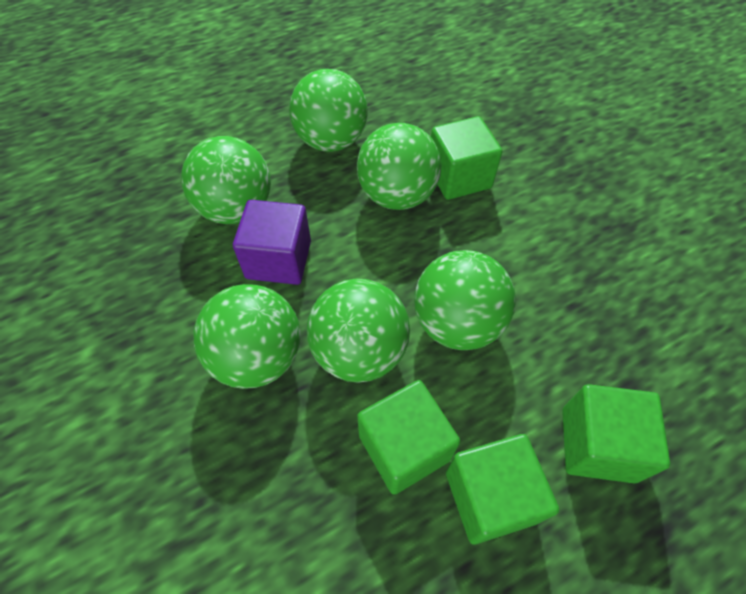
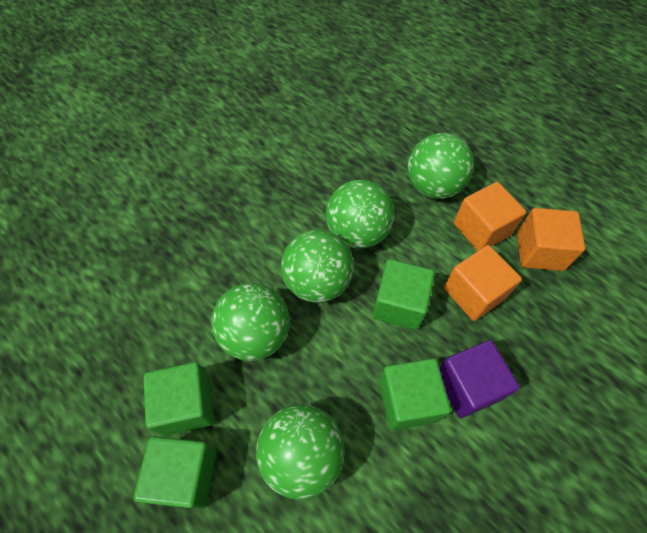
green ball: [181,136,271,224] [194,284,301,389] [289,69,368,152] [307,278,410,383] [357,123,442,210] [414,250,516,350] = 6 -> [211,283,290,361] [256,404,345,500] [281,230,354,303] [326,180,394,249] [408,133,474,199] = 5
orange cube: none = 0 -> [444,245,522,321] [454,182,526,251] [517,208,585,271] = 3

